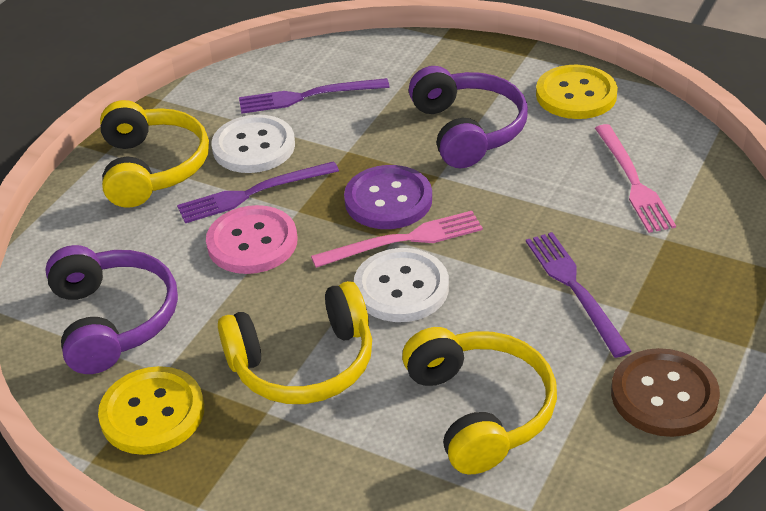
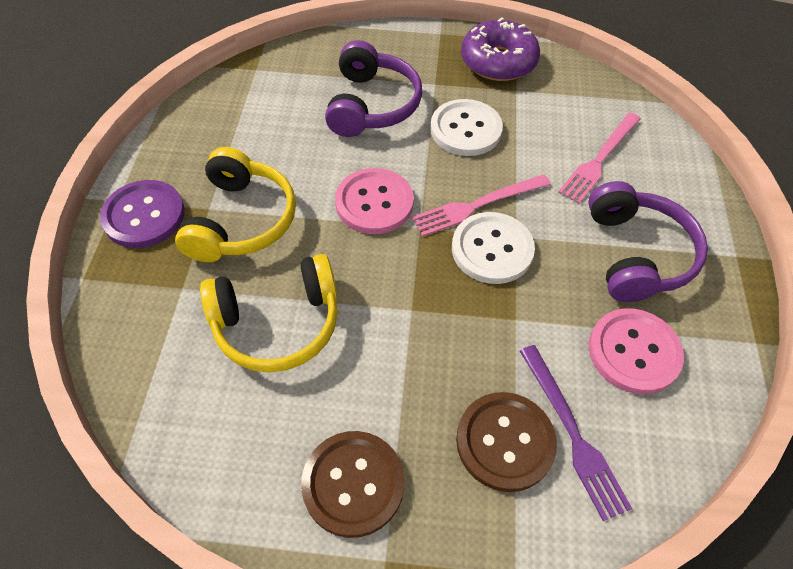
brown button: [611,348,720,437] = 1 -> [301,431,404,538] [456,392,557,492] = 2
pink button: [206,205,297,274] = 1 -> [335,168,414,234] [589,308,684,394] = 2
purple donut: none = 0 -> [461,17,540,81] = 1
purple fork: [177,161,339,223] [239,78,390,114] [526,232,632,358] = 3 -> [520,345,632,521] = 1
yellow button: [98,366,204,455] [536,65,618,119] = 2 -> none = 0
yellow headphones: [100,100,209,208] [218,281,372,404] [402,327,557,474] = 3 -> [175,147,296,262] [200,254,338,372] = 2

